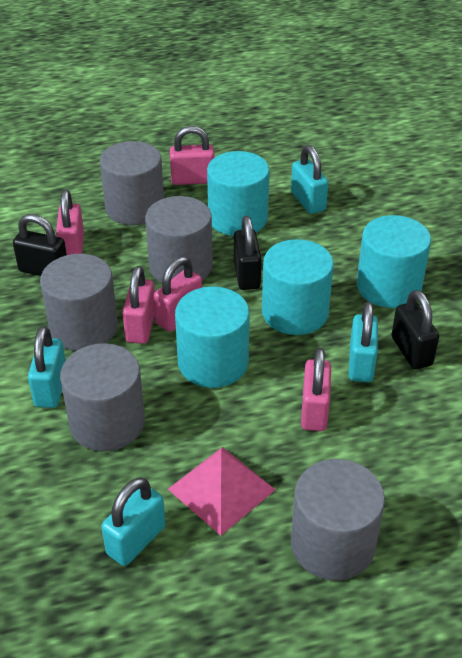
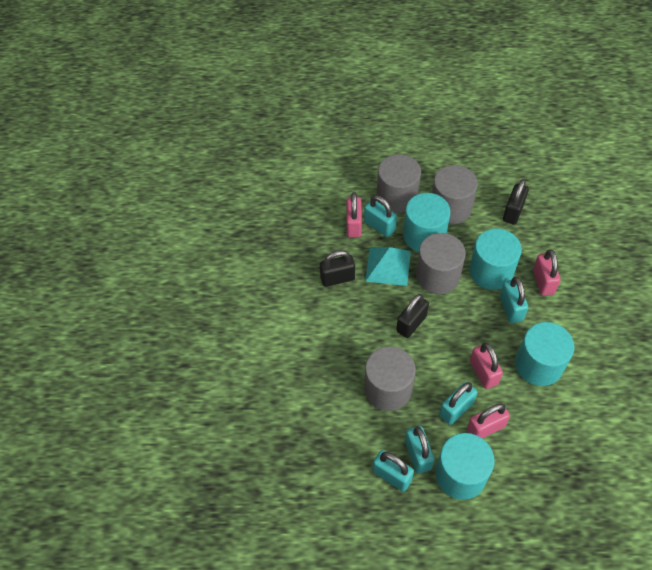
grey cylinder: [40,254,118,351] [60,343,145,452] [100,141,164,225] [145,196,213,283] [291,459,385,581] = 5 -> [364,346,416,411] [377,154,421,213] [416,233,466,294] [432,165,478,224] = 4
pink padlock: [56,190,84,255] [122,266,155,344] [153,257,202,332] [170,126,215,185] [301,348,331,431] = 5 -> [347,192,362,237] [467,403,510,438] [470,343,503,389] [533,249,561,296] = 4
pink pyramid: [168,447,276,536] = 1 -> none = 0
turquoise padlock: [28,326,66,408] [101,478,165,566] [291,145,328,214] [349,302,378,382] = 4 -> [364,195,397,237] [373,450,414,491] [405,426,435,474] [439,382,478,425] [500,277,528,323] = 5
turquoise pyramid: none = 0 -> [365,247,411,286] = 1

